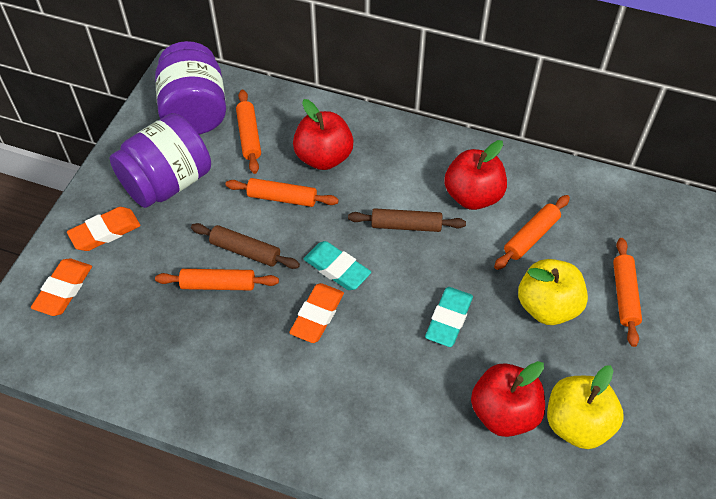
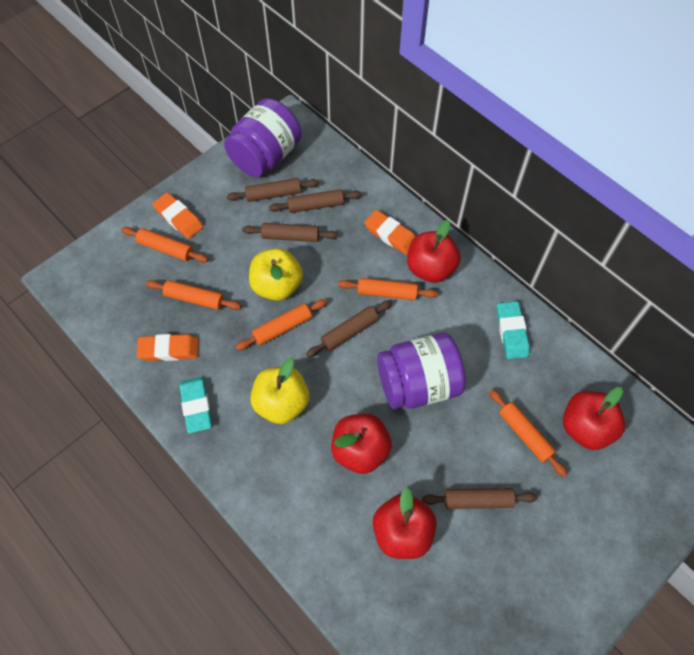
brown rolling pin: [191,223,300,269] [348,208,466,232] = 2 -> [227,178,319,202] [242,223,338,242] [269,189,362,213] [306,300,392,357] [422,488,537,509] = 5
red apple: [293,99,354,170] [444,140,507,210] [471,361,545,437] = 3 -> [331,414,392,474] [373,487,437,559] [407,220,461,283] [563,387,625,450] = 4

